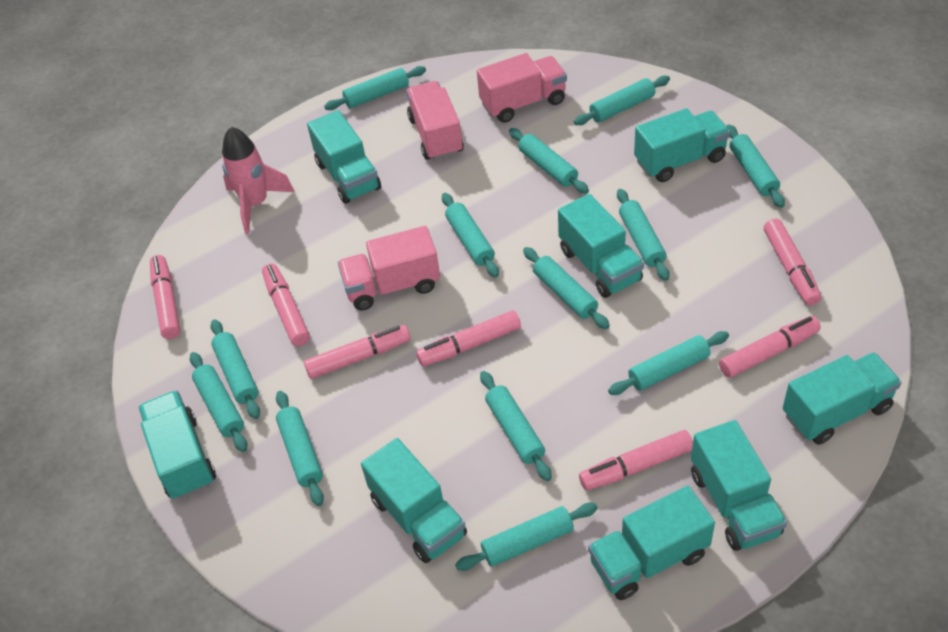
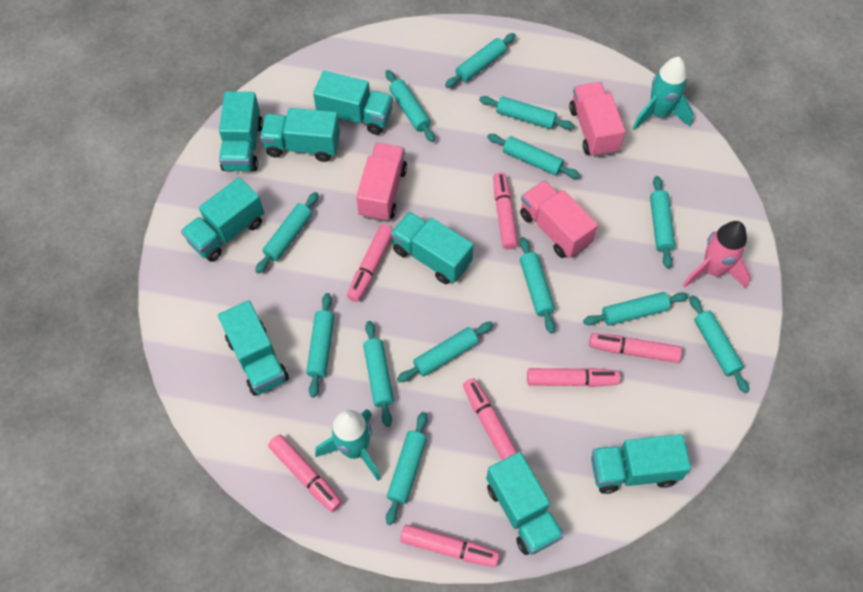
turquoise rocket: none = 0 -> [315,409,381,481] [633,57,693,130] = 2

